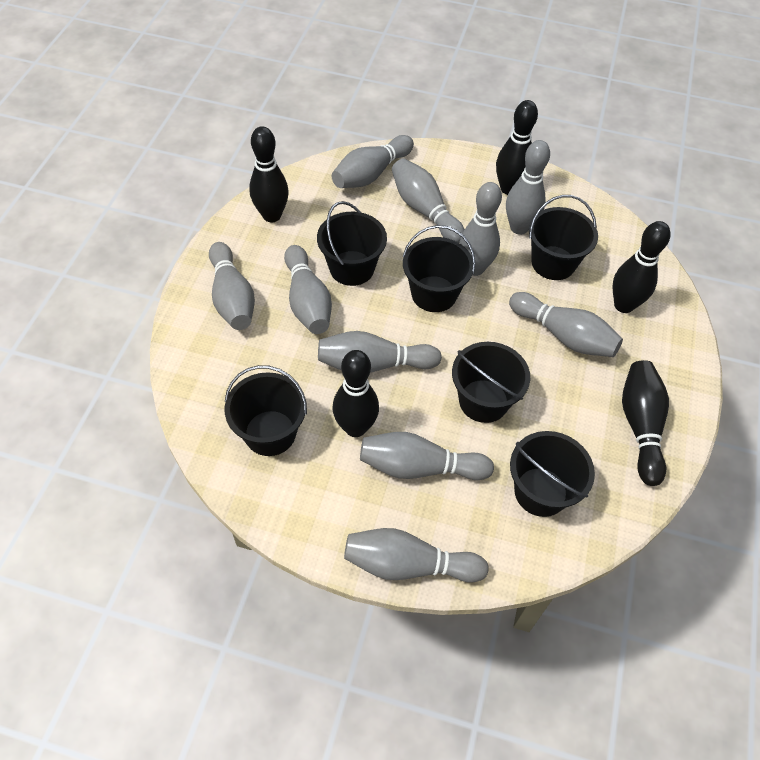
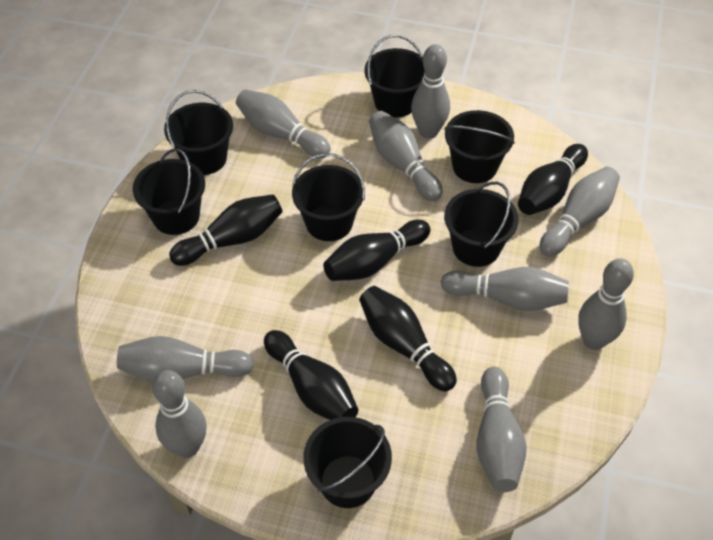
black bucket: [225,365,307,456] [317,201,387,286] [403,225,476,312] [452,342,530,423] [510,431,595,517] [529,195,598,280] = 6 -> [133,148,205,235] [164,90,233,175] [292,153,365,241] [303,417,392,508] [365,35,425,117] [444,110,515,183] [444,182,519,267] = 7
grey bowling pin: [209,242,255,330] [284,245,332,334] [318,331,442,373] [332,135,414,188] [344,528,489,583] [360,432,494,480] [392,158,465,243] [459,182,502,276] [506,140,550,235] [509,292,623,357] = 10 -> [117,336,254,382] [152,370,207,458] [236,89,331,158] [369,111,442,201] [411,44,450,139] [441,267,569,311] [476,367,527,492] [539,167,620,257] [578,258,634,350] = 9

